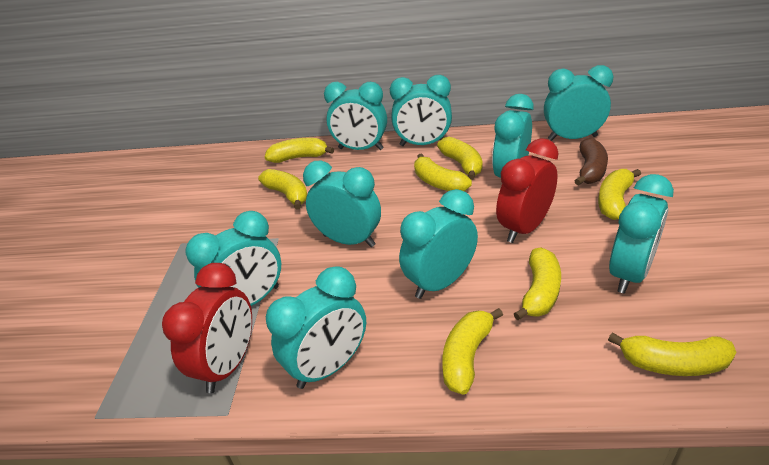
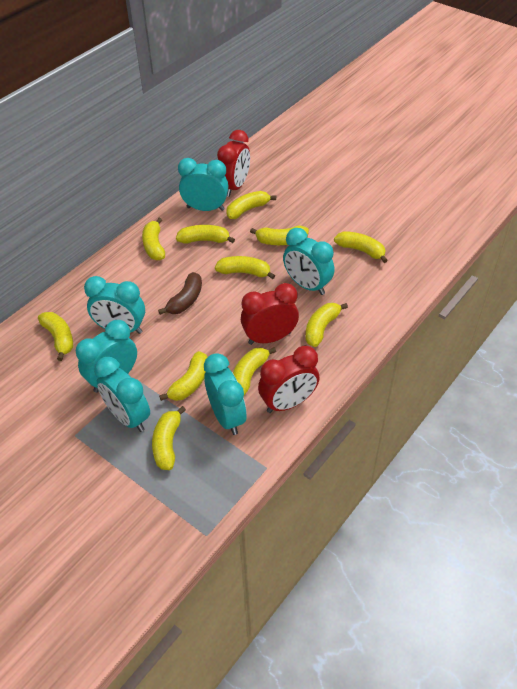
red clock: [162,263,252,393] [496,138,559,243] = 2 -> [217,130,250,197] [241,283,299,345] [258,346,319,413] = 3
turquoise clock: [185,211,281,306] [266,266,366,389] [303,161,381,247] [324,82,387,150] [390,75,452,146] [399,189,478,299] [492,94,534,178] [544,65,613,141] [609,174,674,293] = 9 -> [76,320,137,393] [84,276,145,334] [94,357,150,432] [178,158,228,211] [204,353,247,435] [283,228,335,295] = 6
yellow banana: [258,169,307,210] [265,138,334,163] [414,154,472,191] [437,137,482,180] [442,308,503,395] [514,247,561,321] [598,169,641,220] [608,332,737,376] = 8 -> [38,312,73,361] [142,218,165,260] [152,406,186,470] [159,351,207,401] [176,225,235,244] [215,256,275,280] [226,191,276,219] [233,347,276,395] [250,226,309,245] [305,303,348,347] [334,231,388,263] = 11

